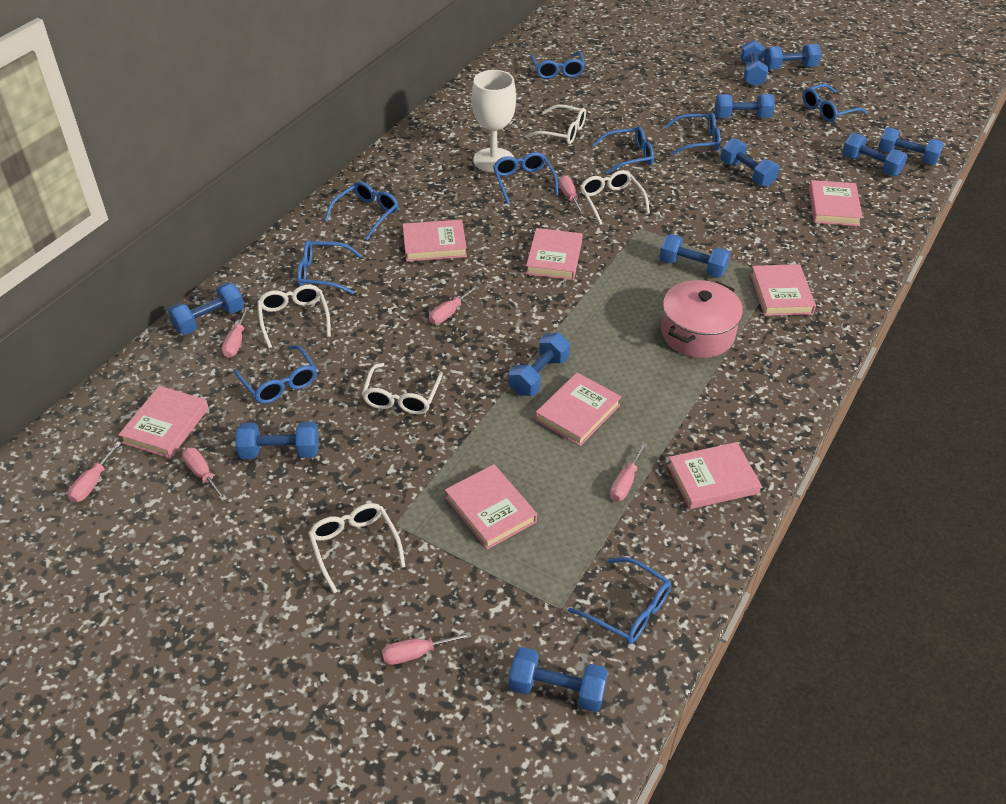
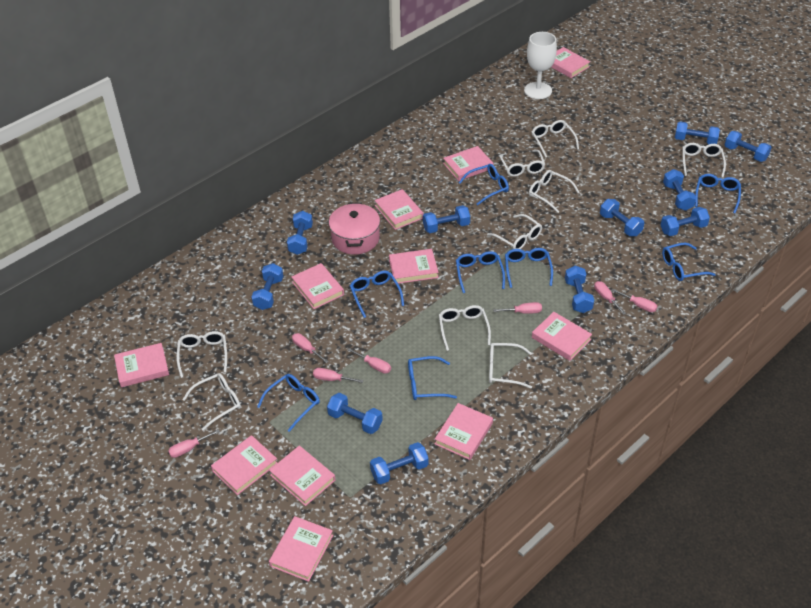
blue glasses: [234,345,317,404] [297,240,363,294] [324,181,399,240] [493,152,559,204] [531,51,585,79] [568,557,671,644] [592,126,654,174] [665,112,721,155] [802,84,867,122] = 9 -> [257,374,320,432] [350,271,404,318] [408,356,457,400] [456,251,505,293] [459,164,509,205] [505,248,553,288] [662,242,716,281] [695,174,741,213] = 8
pink book: [118,386,209,458] [403,219,467,262] [445,464,537,550] [526,228,583,280] [535,373,621,446] [667,442,761,509] [750,264,816,316] [809,180,863,226] = 8 -> [114,343,169,387] [211,435,277,495] [269,446,335,506] [269,516,333,582] [292,263,344,309] [375,189,424,230] [389,249,439,284] [435,403,493,460] [443,146,493,181] [532,312,592,361] [551,47,590,78] = 11
white glasses: [257,285,331,348] [308,503,406,594] [362,363,443,414] [525,104,586,144] [580,170,650,225] = 5 -> [177,331,227,378] [182,373,241,431] [439,305,491,351] [487,214,542,249] [489,343,532,389] [499,150,545,177] [529,170,580,213] [531,120,579,158] [682,143,726,178] = 9

